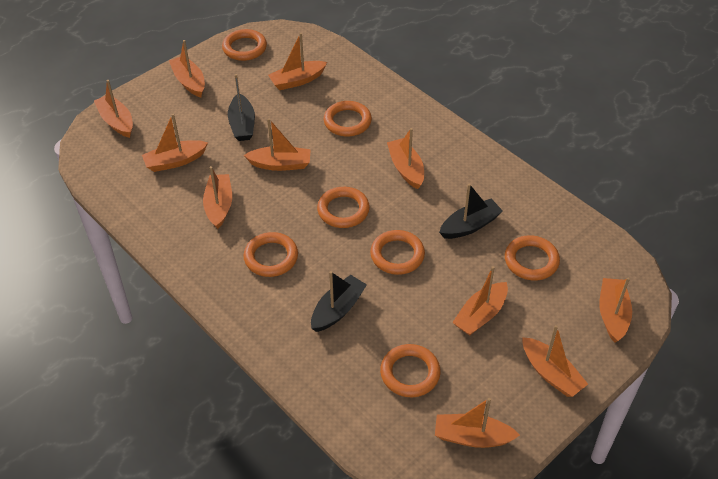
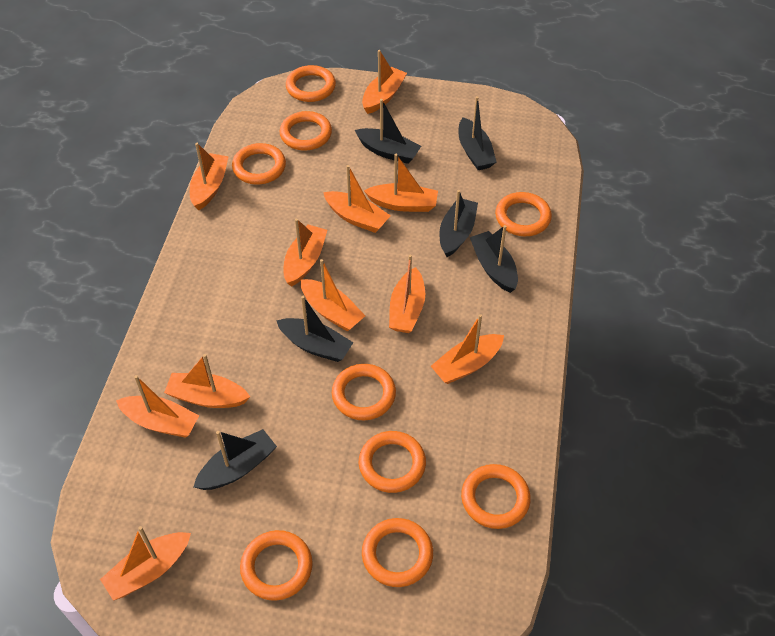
black boat: [228,74,255,141] [311,271,367,332] [439,184,503,239] = 3 -> [194,429,277,490] [276,296,354,362] [355,99,421,164] [439,190,478,257] [458,96,497,170] [470,225,518,293] = 6
orange ring: [222,29,267,61] [243,232,298,277] [317,187,370,228] [324,101,372,137] [370,230,425,275] [380,344,441,397] [505,235,560,281] = 7 -> [232,143,286,184] [240,530,313,601] [280,111,332,151] [286,65,336,102] [332,364,396,420] [359,431,426,493] [362,518,433,587] [461,464,531,529] [495,192,552,236] = 9

